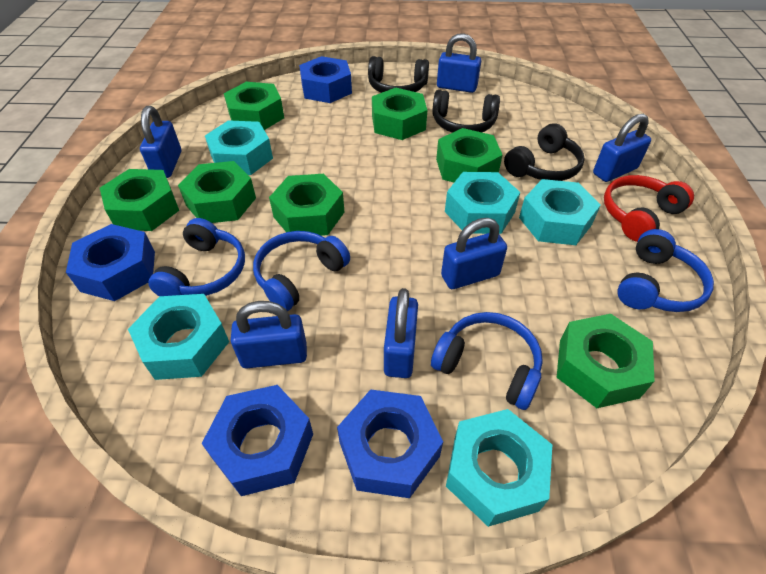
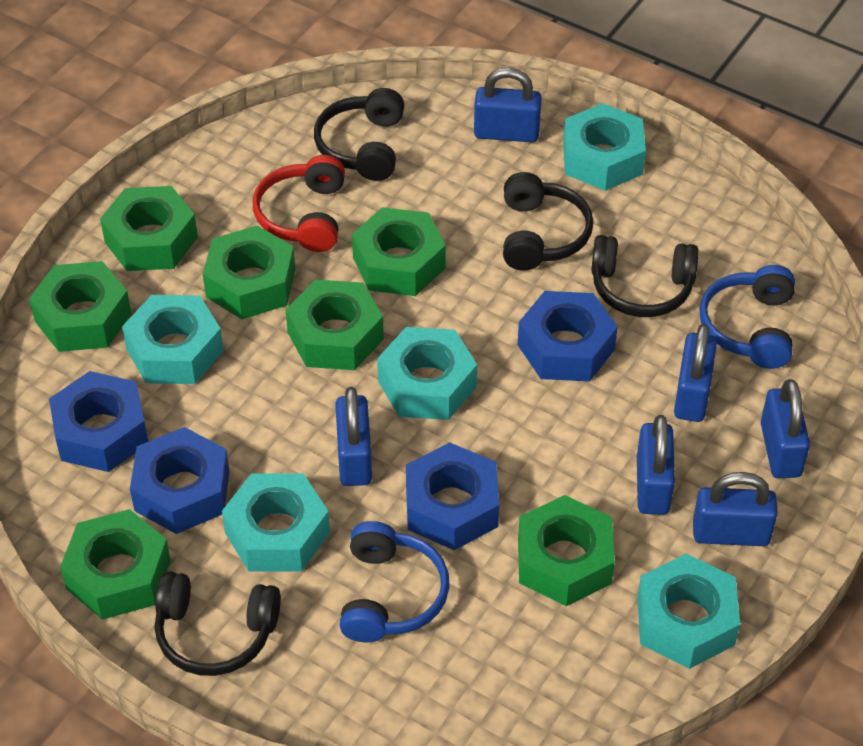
black headphones: [368,56,429,93] [432,90,500,133] [504,123,584,181] = 3 -> [155,571,281,676] [314,88,404,181] [503,172,593,271] [591,235,699,317] = 4
blue headphones: [148,218,245,296] [253,231,350,311] [431,312,543,410] [617,229,714,312] = 4 -> [339,521,450,642] [699,265,795,369] = 2

